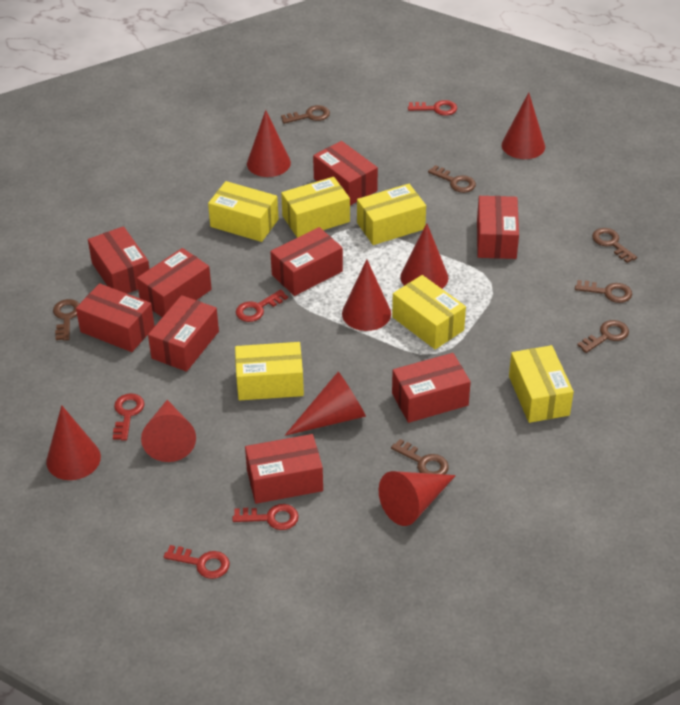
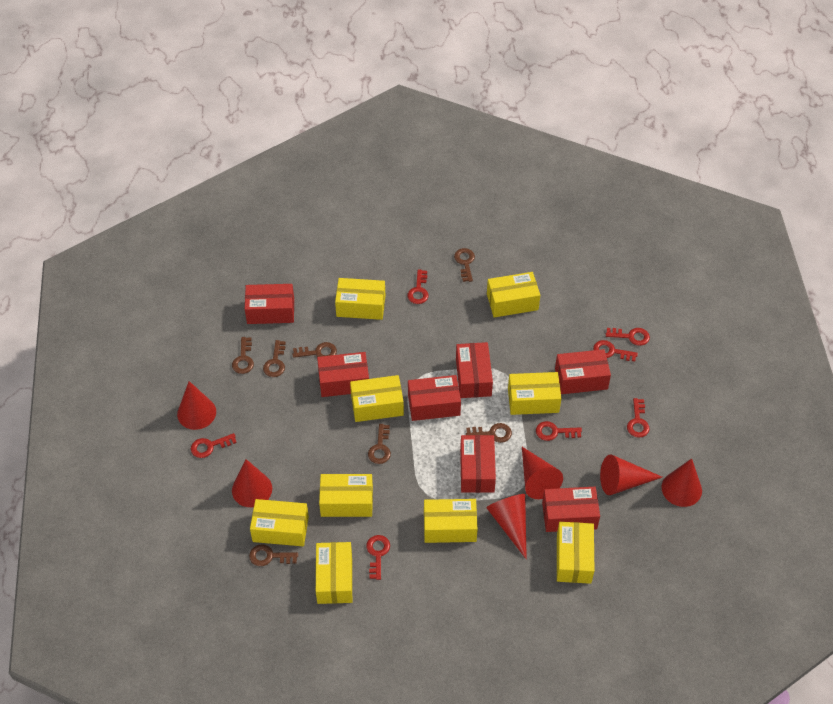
red box: [76,283,155,352] [88,226,149,294] [137,248,212,317] [148,295,219,372] [245,434,323,504] [270,227,343,296] [313,141,378,206] [392,353,471,423] [477,196,519,259] = 9 -> [245,284,294,324] [317,352,369,397] [408,375,461,421] [456,342,493,398] [460,435,496,493] [542,487,600,532] [555,349,611,394] = 7
red cone: [46,405,101,480] [141,400,196,462] [247,110,291,177] [285,372,366,436] [342,259,391,331] [379,471,456,526] [401,223,448,289] [502,92,545,159] = 8 -> [177,381,216,430] [232,459,272,507] [486,494,527,559] [522,447,563,499] [600,454,662,495] [661,458,702,507] = 6
red key: [113,393,145,441] [164,545,230,579] [232,504,299,530] [236,289,288,322] [408,100,457,116] = 5 -> [191,433,237,458] [366,535,390,580] [407,270,429,304] [536,421,582,441] [593,340,638,362] [606,328,650,346] [627,398,650,438] = 7
yellow box: [208,181,279,242] [235,342,304,401] [281,177,350,238] [357,184,426,245] [392,275,466,349] [509,345,574,423] = 6 -> [250,499,309,546] [316,542,352,604] [319,474,373,517] [335,278,385,320] [350,375,404,422] [424,499,478,543] [487,272,540,317] [508,372,562,415] [557,522,594,584] = 9

